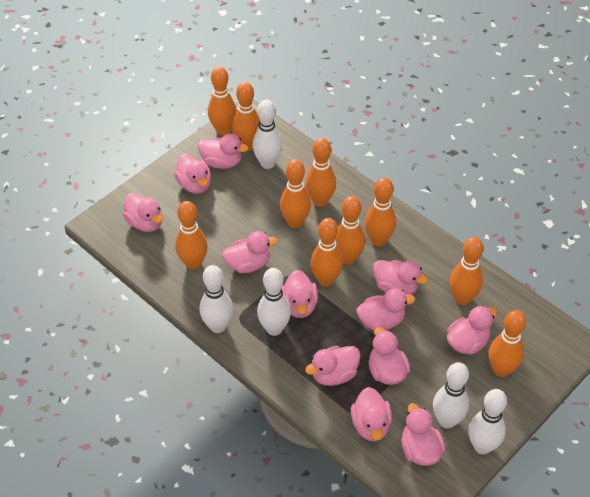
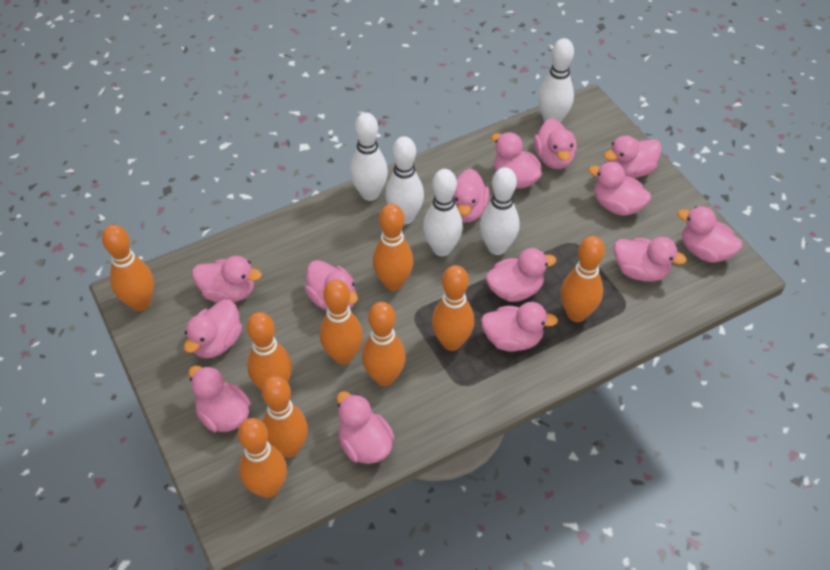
orange bowling pin: [175,201,208,270] [208,66,237,135] [232,82,260,151] [280,159,311,228] [306,138,336,207] [310,218,343,287] [335,196,365,265] [365,177,396,246] [450,237,484,305] [488,310,526,377] = 10 -> [102,225,154,311] [238,418,287,498] [247,312,292,390] [262,376,308,458] [320,279,363,365] [362,302,406,386] [373,204,413,291] [432,265,474,351] [561,236,605,322] = 9
pink duck: [123,193,163,232] [174,154,211,194] [198,134,248,169] [222,231,278,273] [281,270,318,318] [305,346,361,386] [351,387,392,441] [356,288,415,331] [368,327,410,385] [373,260,428,295] [401,403,445,466] [447,306,498,355] = 12 -> [184,300,242,358] [189,366,251,432] [192,256,262,303] [305,260,358,311] [337,391,395,464] [453,169,490,223] [481,302,558,351] [486,248,556,302] [491,132,542,189] [534,118,577,169] [588,162,651,216] [604,135,662,178] [614,237,687,282] [678,206,742,263] = 14

